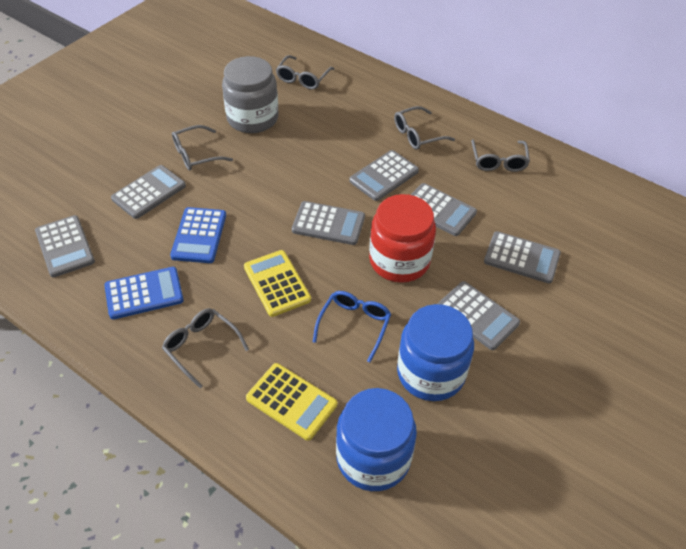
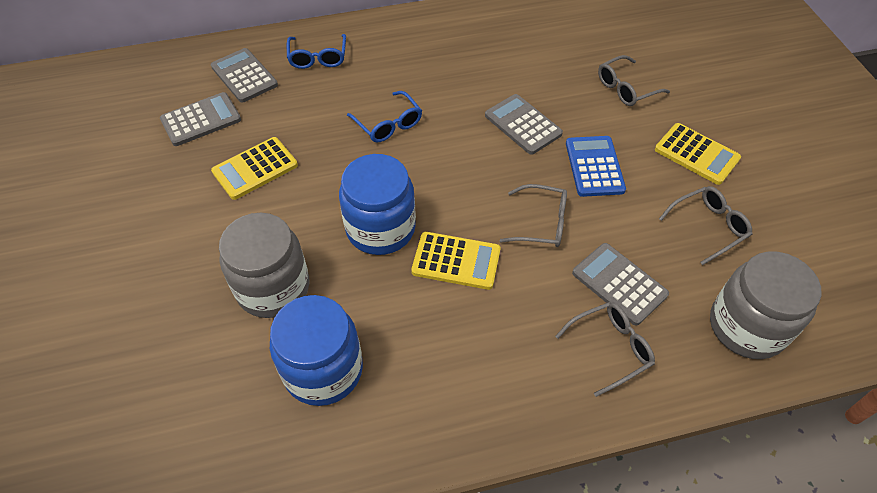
blue calculator: [104,267,184,319] [170,207,226,263] = 2 -> [566,136,626,197] = 1
blue glasses: [313,291,391,363] = 1 -> [287,34,346,69] [347,91,422,143] = 2
grey calculator: [35,215,95,277] [111,165,186,219] [292,201,365,245] [349,150,419,201] [411,183,477,236] [437,281,520,350] [484,231,561,283] = 7 -> [160,92,241,146] [211,48,278,103] [485,94,563,155] [572,243,669,326] = 4
grey glasses: [162,308,249,388] [172,125,233,171] [276,55,334,90] [394,106,455,149] [471,139,530,172] = 5 -> [500,184,567,247] [555,302,655,397] [598,55,670,106] [659,186,752,265] = 4
grey jar: [222,56,278,133] = 1 -> [219,213,309,318] [710,251,821,359] = 2
red jar: [369,194,436,283] = 1 -> none = 0
yellow calculator: [244,250,311,317] [246,363,337,441] = 2 -> [211,137,298,200] [411,232,501,290] [655,123,741,185] = 3

